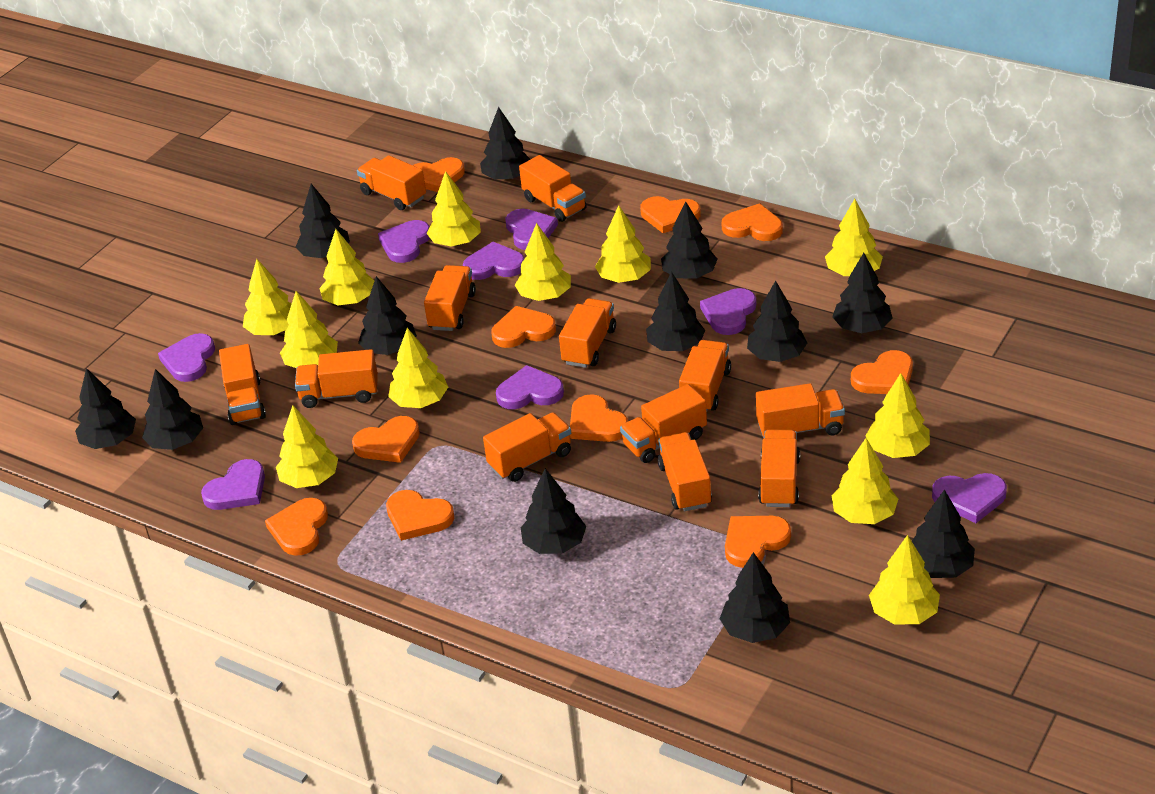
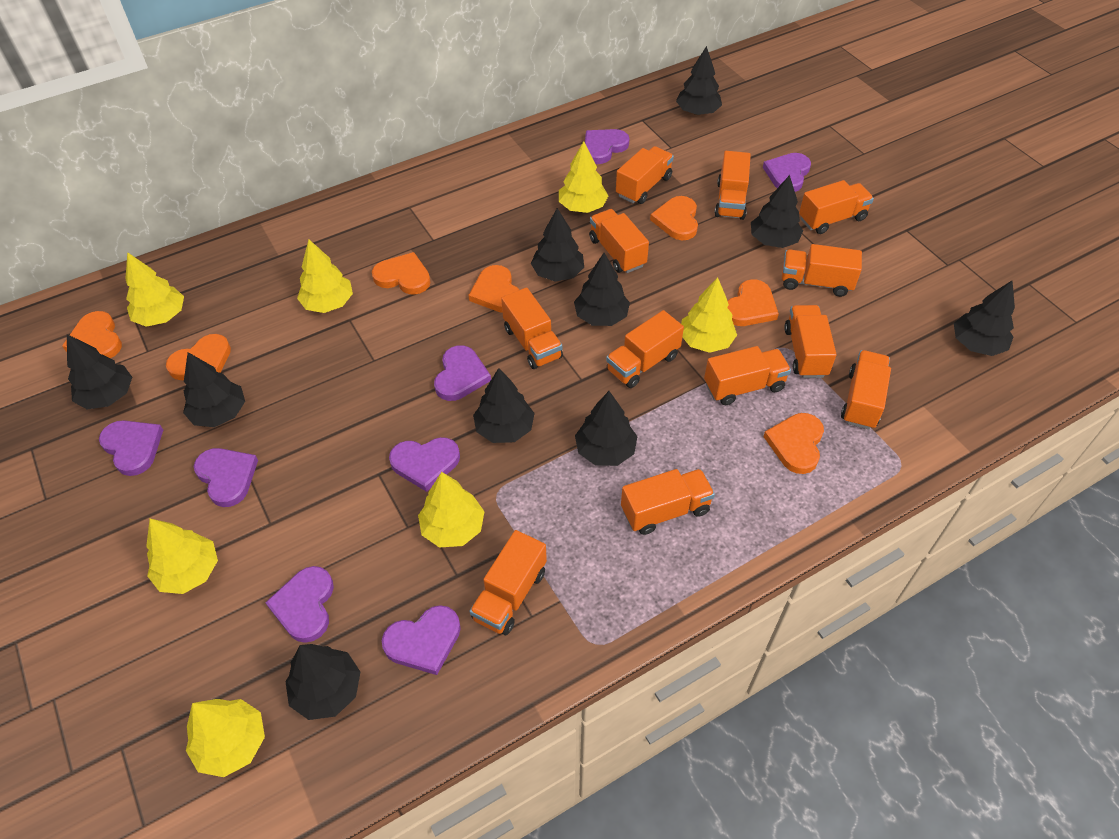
black tree: [75,368,136,449] [142,369,203,450] [296,184,350,258] [358,276,417,355] [480,107,530,181] [521,468,586,554] [646,271,705,351] [661,202,718,279] [720,552,790,643] [747,281,807,362] [832,253,893,333] [912,489,975,578] = 12 -> [67,334,132,409] [183,352,245,427] [285,644,360,720] [473,368,535,443] [531,208,584,281] [574,253,630,326] [575,391,638,466] [676,46,722,115] [751,175,803,248] [954,280,1015,356] = 10
orange heart: [265,498,328,556] [352,416,420,463] [386,490,455,541] [413,157,465,192] [491,306,556,348] [570,394,628,442] [640,196,701,233] [722,203,783,241] [725,516,791,568] [851,350,913,394] = 10 -> [62,311,122,358] [166,334,231,380] [372,252,430,295] [469,265,519,313] [650,196,698,240] [727,279,779,326] [763,413,824,474] = 7
yellow tree: [243,259,292,335] [276,405,338,488] [280,291,338,368] [319,229,375,305] [388,328,448,408] [427,171,481,246] [515,223,571,301] [595,205,651,283] [825,199,883,276] [831,438,898,524] [866,373,930,458] [869,535,940,624] = 12 -> [125,252,184,327] [146,518,218,594] [186,699,265,777] [297,239,353,313] [418,472,485,548] [559,141,609,213] [681,277,737,353] = 7

